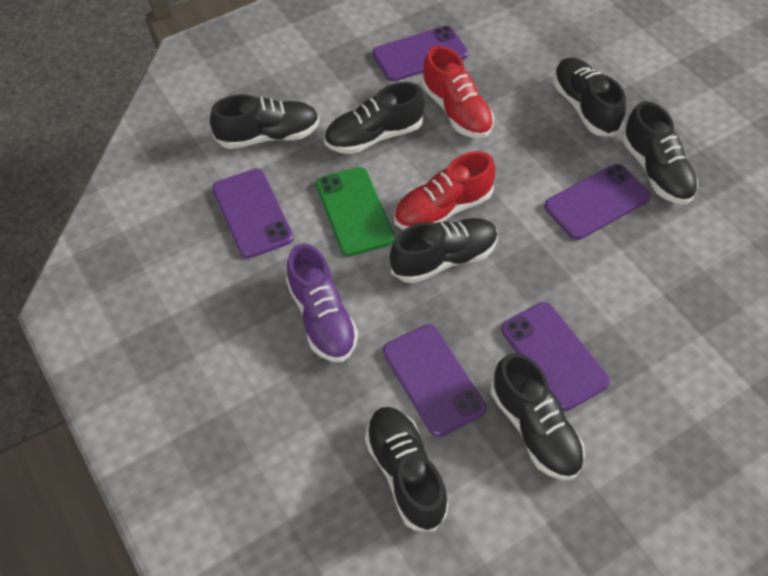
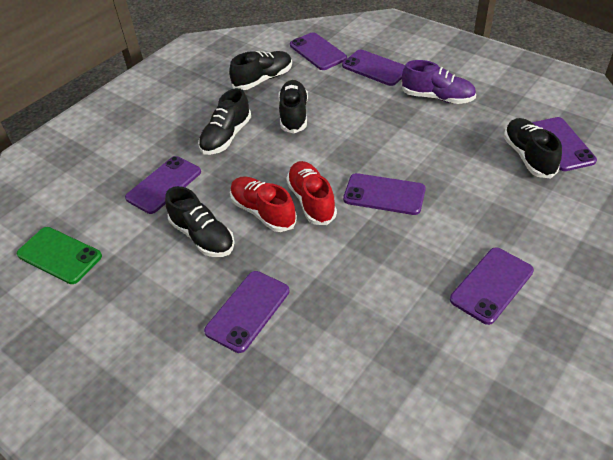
black shoe: [210,94,319,149] [324,82,425,154] [365,407,449,532] [390,218,498,283] [491,353,585,480] [553,57,626,136] [622,101,698,205] = 7 -> [165,186,235,257] [198,88,251,155] [229,51,292,90] [278,80,308,133] [504,118,562,178] = 5
purple phone: [212,169,293,258] [373,26,468,81] [383,324,486,437] [501,302,610,411] [544,164,651,240] = 5 -> [125,156,201,214] [204,271,289,353] [290,32,347,70] [342,49,405,86] [343,173,426,215] [450,247,534,325] [532,117,597,171] = 7

